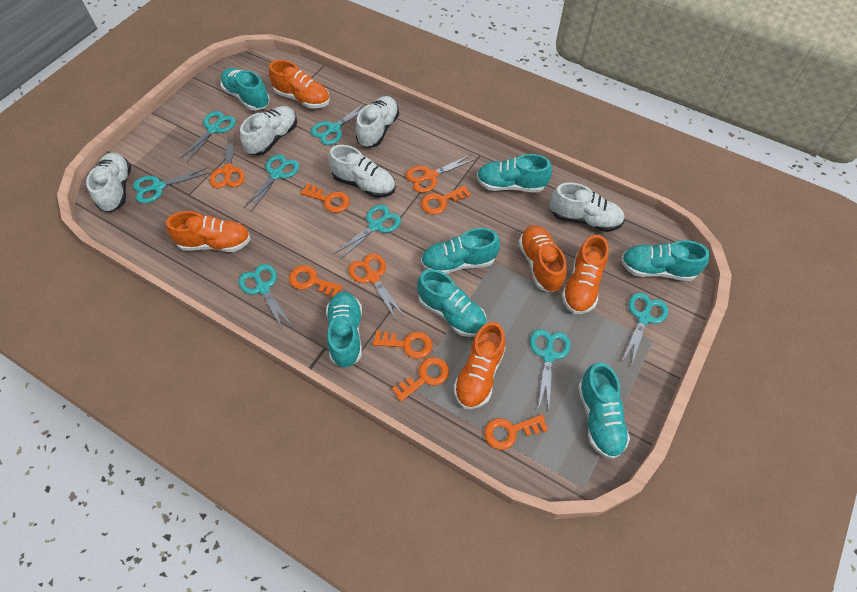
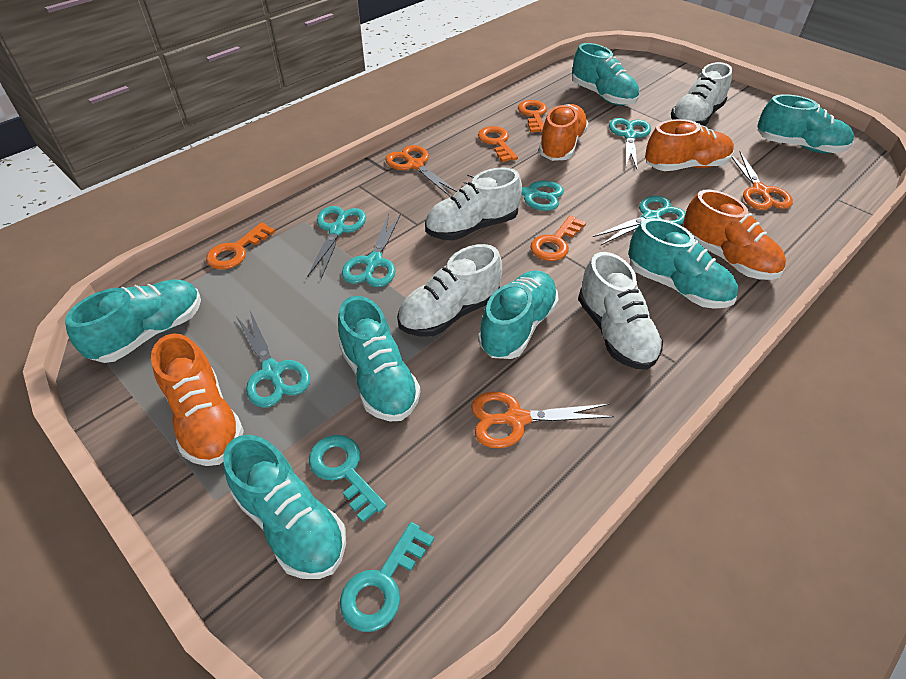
orange key: [289,265,343,298] [301,183,350,213] [373,331,432,359] [392,357,449,402] [421,185,471,215] [484,415,548,450] = 6 -> [206,222,275,270] [478,126,518,162] [518,100,547,132] [530,215,586,261] = 4
orange shoe: [166,211,251,252] [269,60,330,109] [453,322,506,409] [518,225,567,292] [562,235,609,314] = 5 -> [151,333,244,466] [538,104,589,161] [645,119,734,171] [683,190,786,280] = 4
turquoise key: none = 0 -> [309,435,387,522] [340,522,434,632] = 2
turquoise scissors: [133,168,209,203] [180,111,236,162] [239,264,292,330] [244,154,299,211] [311,102,366,145] [334,205,401,260] [530,329,570,411] [622,292,668,366] = 8 -> [236,311,310,408] [307,206,366,279] [342,214,401,287] [464,175,564,211] [593,196,686,245] [609,118,651,169] = 6
white shoe: [86,153,131,212] [240,106,297,156] [328,145,396,198] [356,96,399,148] [550,182,625,232] = 5 -> [397,244,502,337] [425,167,522,241] [578,252,663,370] [671,62,733,126] = 4

